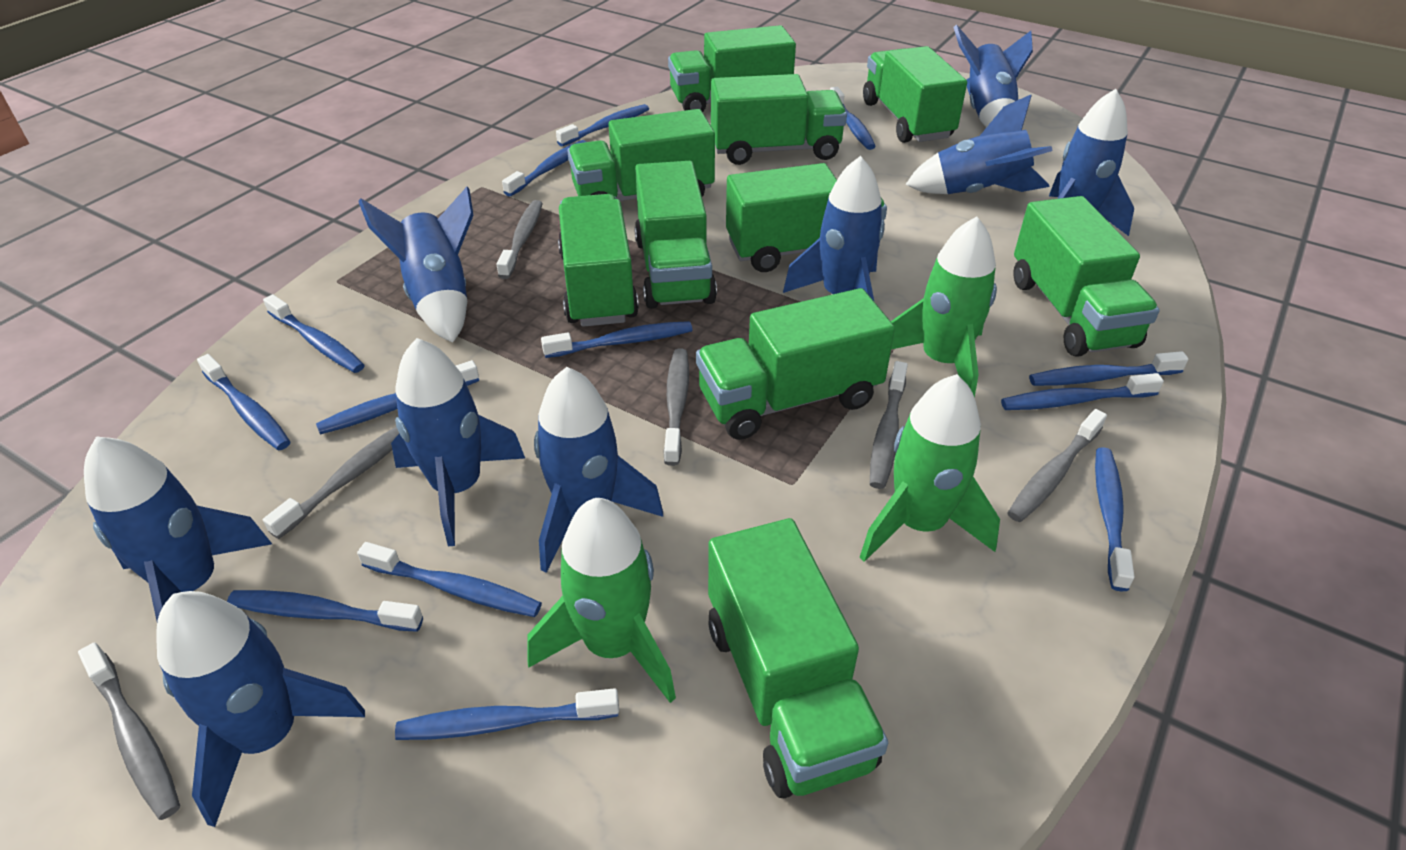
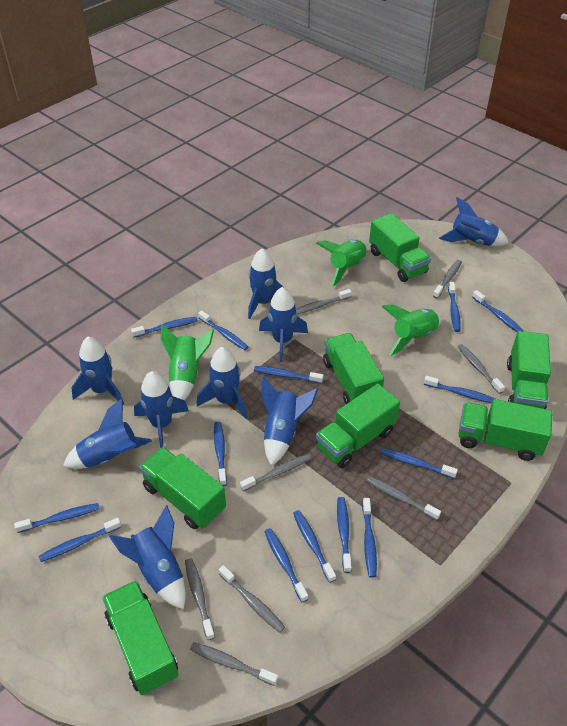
blue toothbrush: [197,354,290,450] [227,590,423,632] [263,294,365,373] [316,360,479,435] [357,542,542,617] [395,688,619,740] [502,140,586,197] [541,321,692,358] [556,104,649,147] [830,87,876,150] [1001,373,1164,410] [1029,351,1189,386] [1095,447,1134,592] = 13 -> [14,503,100,533] [39,518,121,562] [131,317,198,337] [198,310,248,350] [214,422,227,486] [254,366,323,384] [264,528,308,602] [293,510,336,583] [337,497,352,573] [362,498,377,578] [380,448,458,479] [424,376,495,403] [448,282,461,332] [472,290,524,332] = 14
green truck: [558,194,639,327] [567,109,715,201] [634,161,717,309] [668,25,796,112] [696,288,895,440] [708,518,888,798] [711,74,847,165] [726,163,887,272] [863,46,967,143] [1013,196,1160,357] = 10 -> [102,580,178,695] [139,447,226,529] [316,383,400,468] [323,333,384,404] [369,213,431,282] [458,399,552,461] [507,331,551,409] = 7
grey toothbrush: [78,642,180,820] [263,427,399,539] [497,200,543,279] [664,349,689,466] [870,361,908,489] [1008,409,1107,522] = 6 -> [185,558,215,640] [190,642,278,686] [219,565,285,633] [240,454,311,491] [296,289,352,314] [366,476,441,520] [433,260,462,299] [458,344,505,394] = 8

